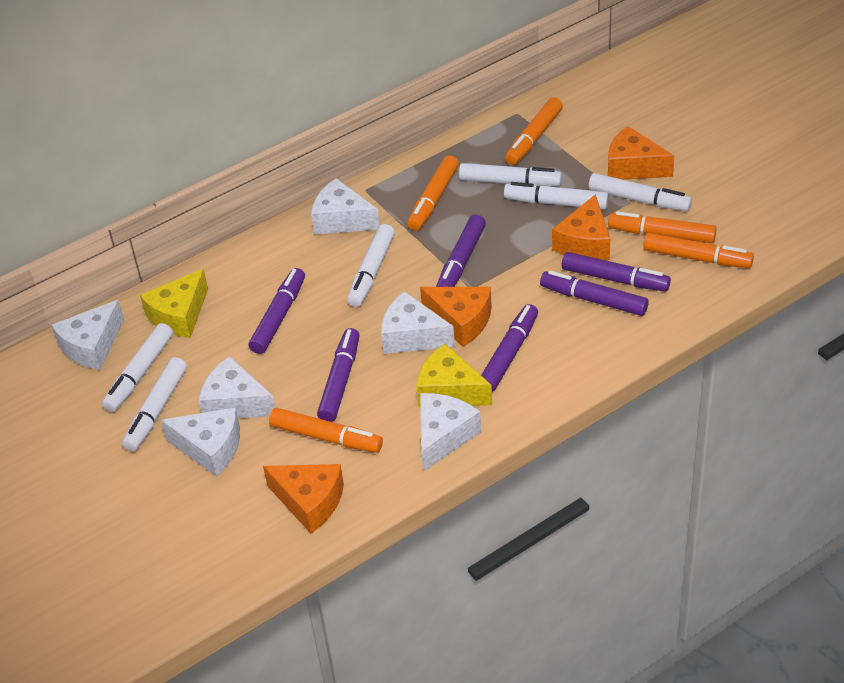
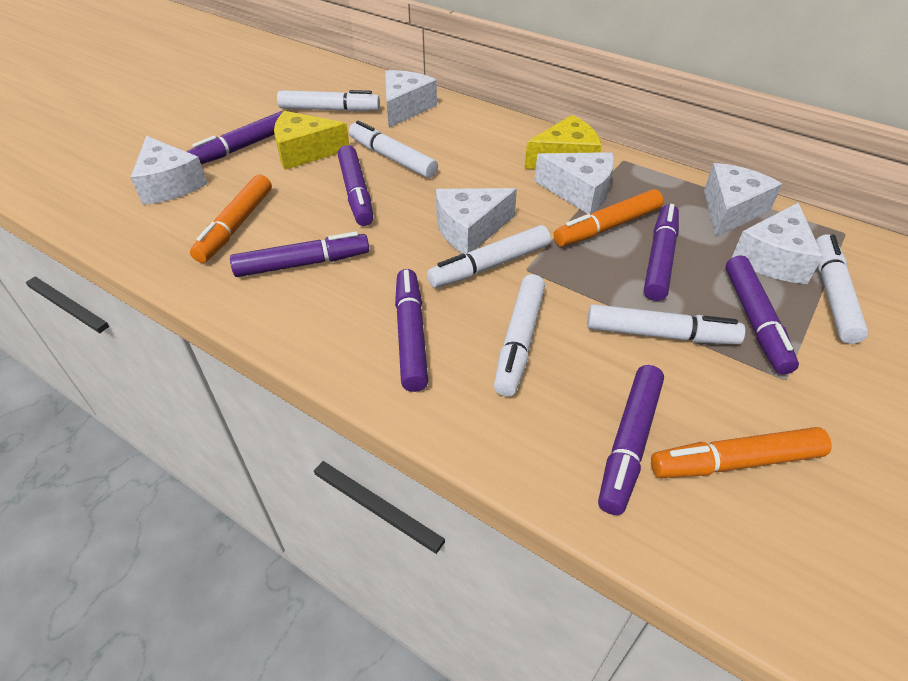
orange cheese: [263,464,344,534] [420,287,492,347] [552,194,610,260] [608,126,674,180] = 4 -> none = 0
orange marker: [269,408,383,453] [407,155,459,231] [505,97,563,165] [608,211,717,243] [643,233,754,268] = 5 -> [190,175,272,263] [554,189,664,246] [651,427,832,478] = 3
purple marker: [249,268,305,354] [317,328,360,422] [436,214,486,287] [481,304,538,392] [540,271,649,316] [562,252,671,292] = 6 -> [187,111,283,164] [230,231,369,277] [338,145,373,226] [395,269,428,392] [598,365,664,515] [644,204,679,301] [725,255,799,375] = 7

